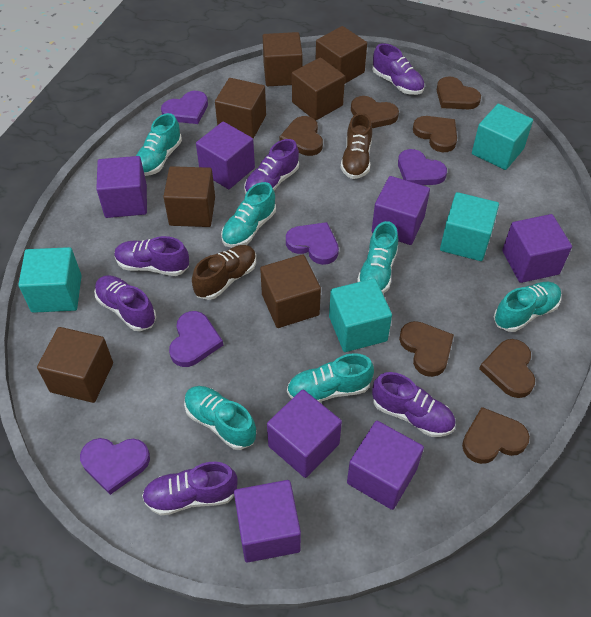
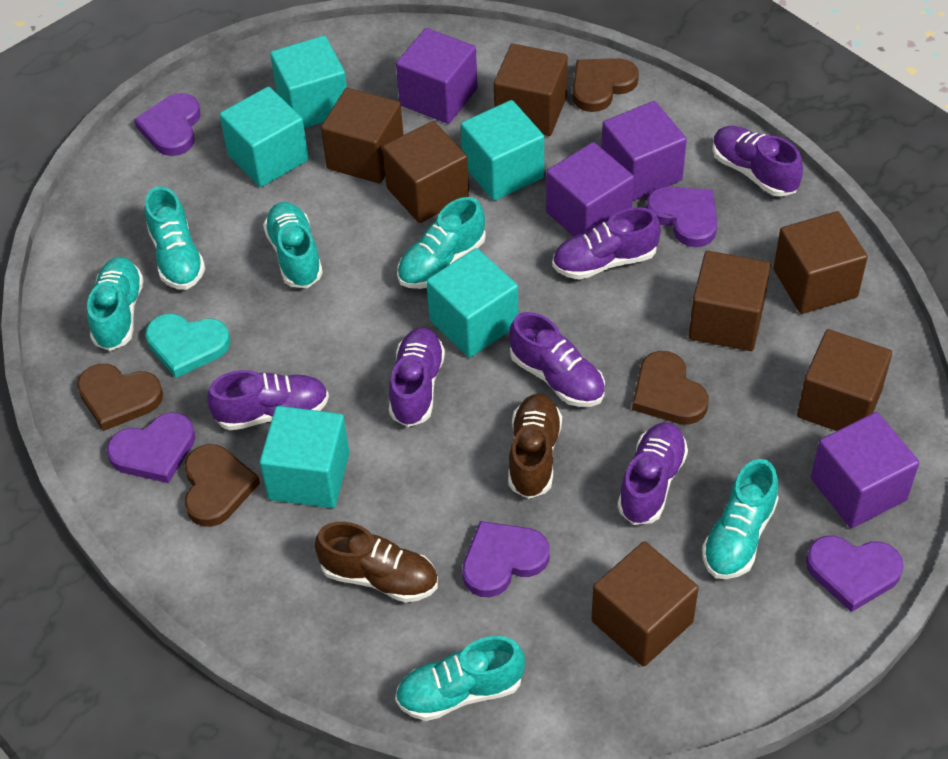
brown heart: [279,116,323,156] [351,96,399,128] [399,321,454,377] [413,116,457,152] [437,77,481,109] [462,407,530,464] [479,339,535,398] = 7 -> [77,364,163,431] [184,444,260,527] [572,58,639,112] [632,351,709,425] = 4
purple cube: [96,156,147,218] [196,122,255,189] [234,480,301,563] [267,390,342,478] [347,421,424,510] [372,176,430,245] [502,214,572,283] = 7 -> [396,28,478,124] [546,142,634,236] [601,101,687,201] [811,412,919,528] = 4
turquoise cube: [18,247,82,313] [329,278,392,352] [440,192,499,261] [472,104,533,170] = 4 -> [220,87,309,187] [260,406,349,508] [270,36,347,128] [426,248,518,358] [461,100,544,201] = 5
turquoise heart: none = 0 -> [145,314,230,378] = 1

